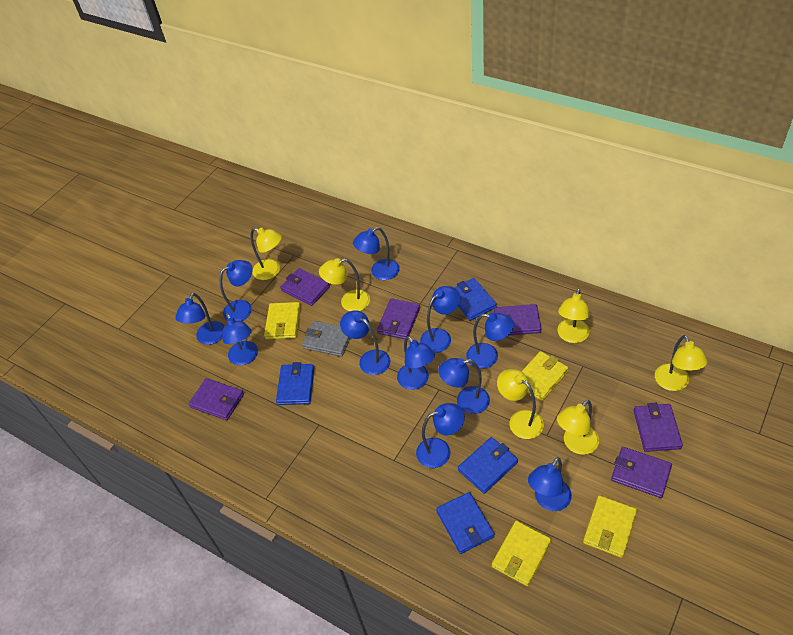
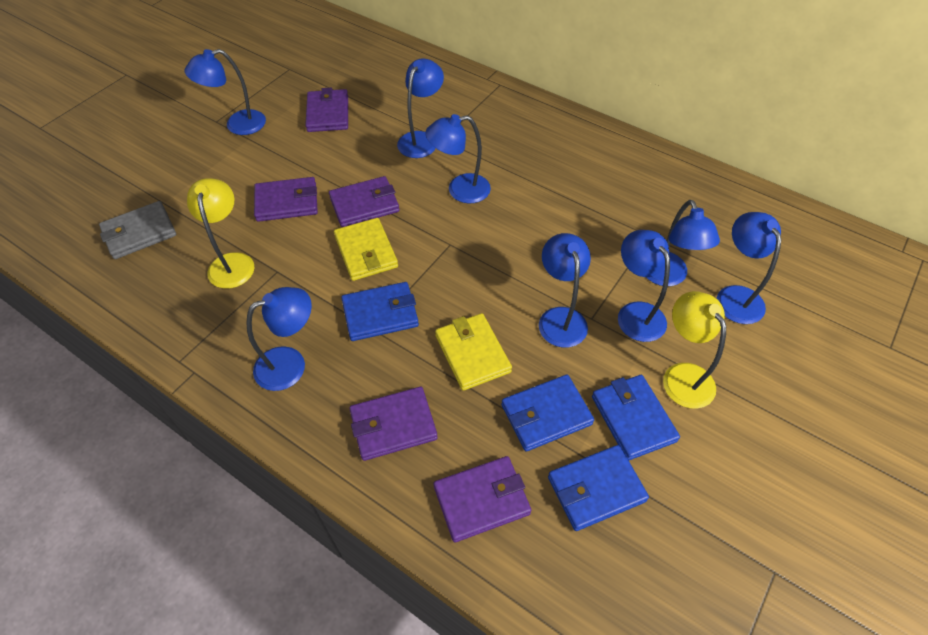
blue lamp: [175,293,225,345] [220,260,253,321] [223,313,258,365] [340,310,390,375] [353,227,400,280] [397,336,435,390] [416,403,465,468] [420,286,460,353] [438,358,490,414] [466,313,514,369] [528,457,572,511] = 11 -> [184,49,266,135] [246,287,312,391] [397,58,444,158] [425,114,491,204] [539,233,591,348] [618,230,670,342] [646,200,720,286] [716,212,781,324] = 8
purple wallet: [189,378,244,420] [280,268,330,306] [377,298,420,339] [494,304,542,336] [611,447,672,498] [633,403,683,452] = 6 -> [254,177,318,222] [305,88,348,132] [329,176,399,227] [349,387,438,461] [434,456,531,542] = 5
yellow lamp: [251,228,282,280] [319,258,370,311] [497,369,544,439] [557,288,590,343] [557,400,599,455] [655,335,707,391] = 6 -> [187,178,255,289] [663,291,726,409] = 2
yellow wallet: [264,302,301,339] [492,521,551,586] [521,351,569,401] [583,495,637,558] = 4 -> [334,218,398,281] [435,313,512,391] = 2

